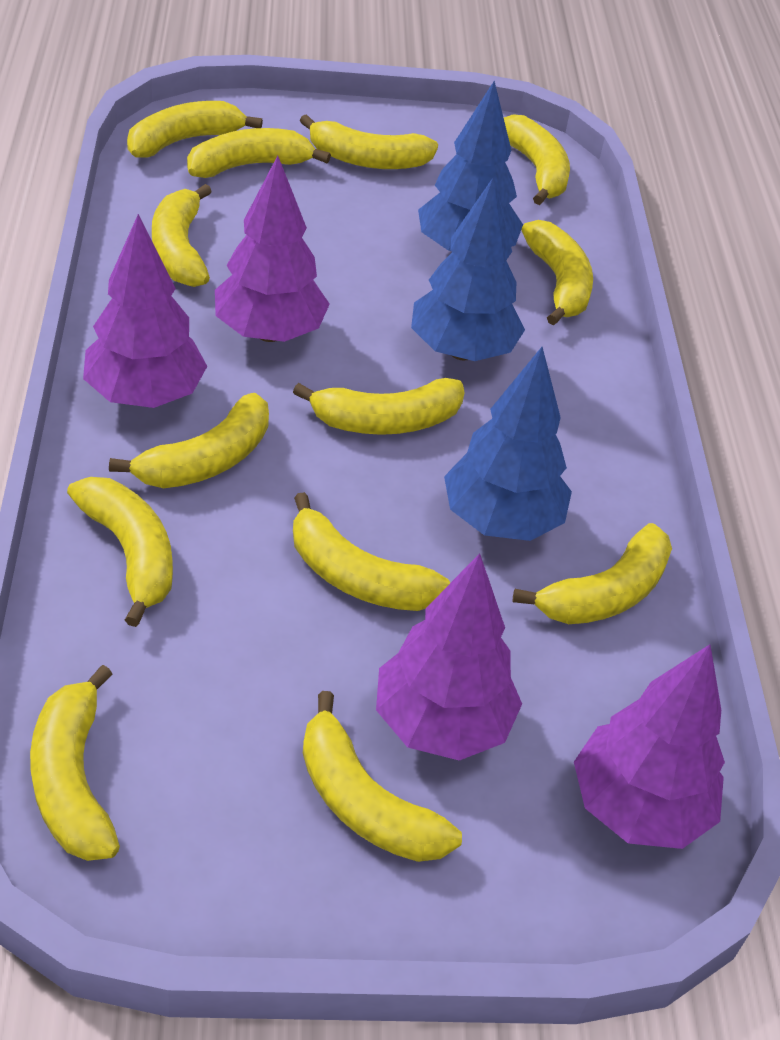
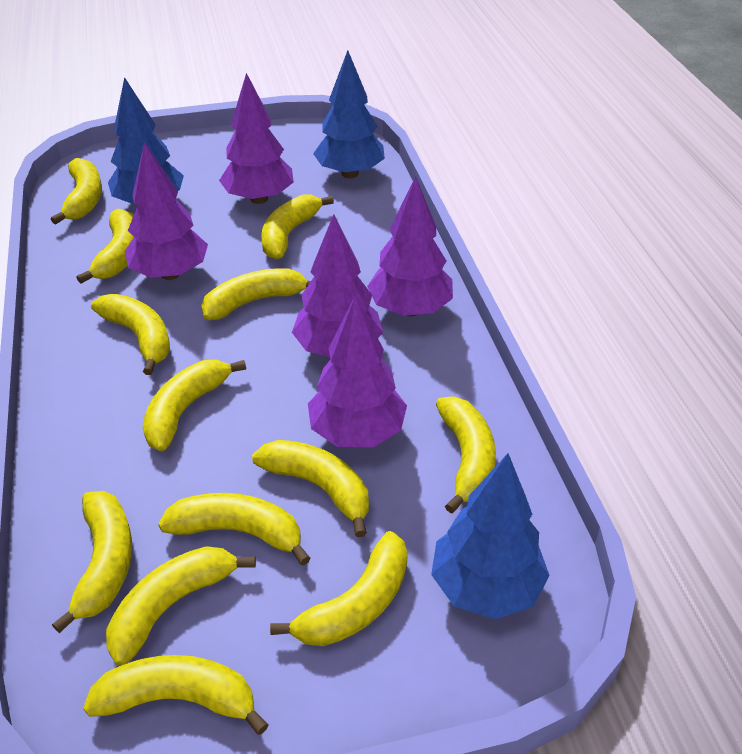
purple tree: [83,214,207,408] [215,156,330,342] [376,553,522,760] [574,644,725,849] = 4 -> [125,142,208,280] [219,73,294,204] [292,214,383,357] [308,296,407,448] [367,176,453,316] = 5

